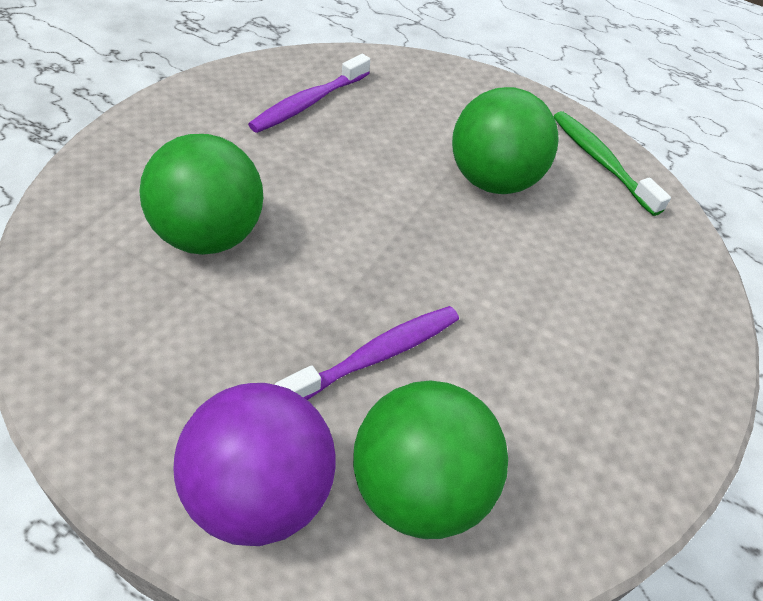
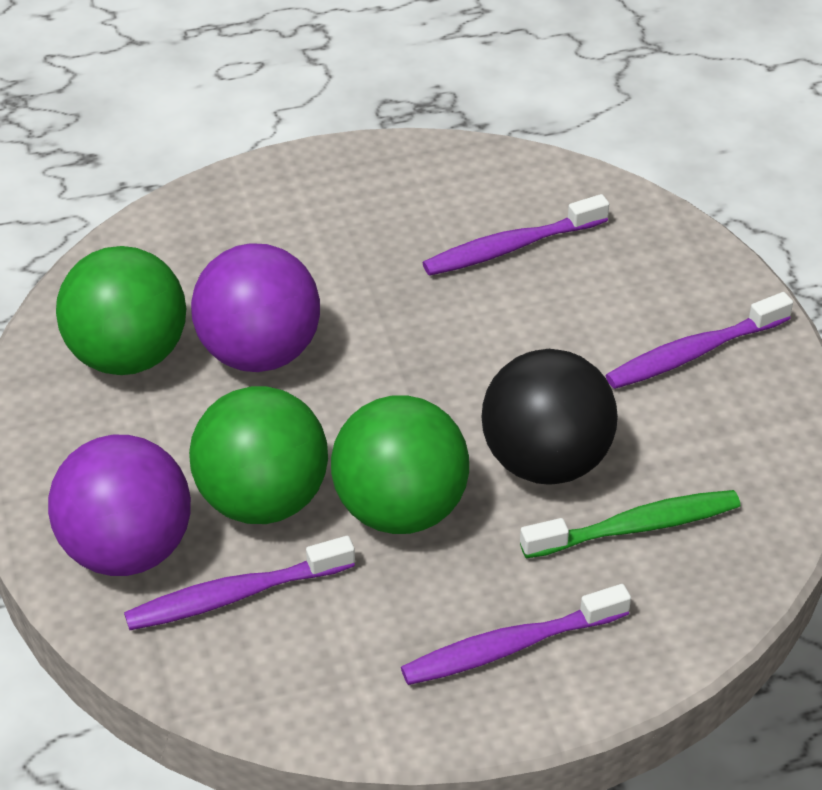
black ball: none = 0 -> [482,349,618,485] = 1
purple ball: [173,383,335,546] = 1 -> [48,435,191,576] [191,243,320,372] = 2
purple toothbrush: [248,54,370,133] [275,306,459,400] = 2 -> [124,536,355,630] [401,584,631,685] [423,194,609,276] [605,292,793,389] = 4

